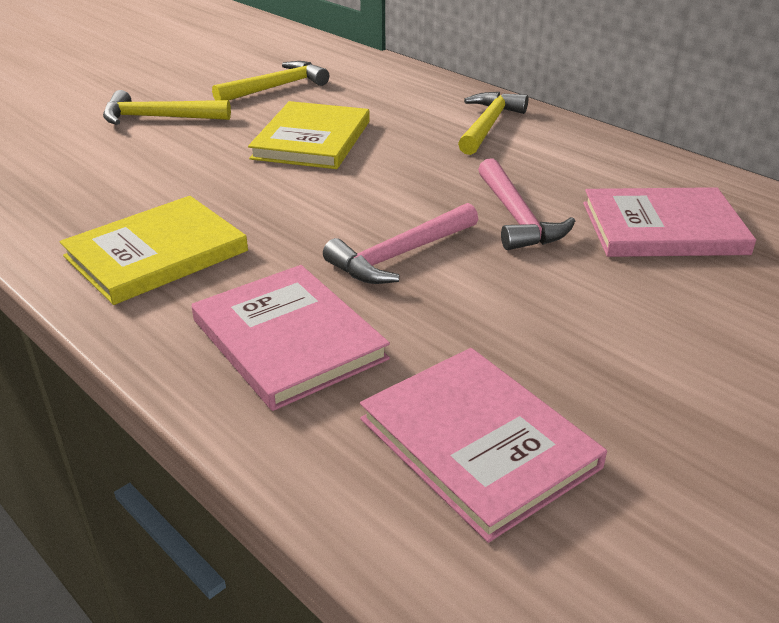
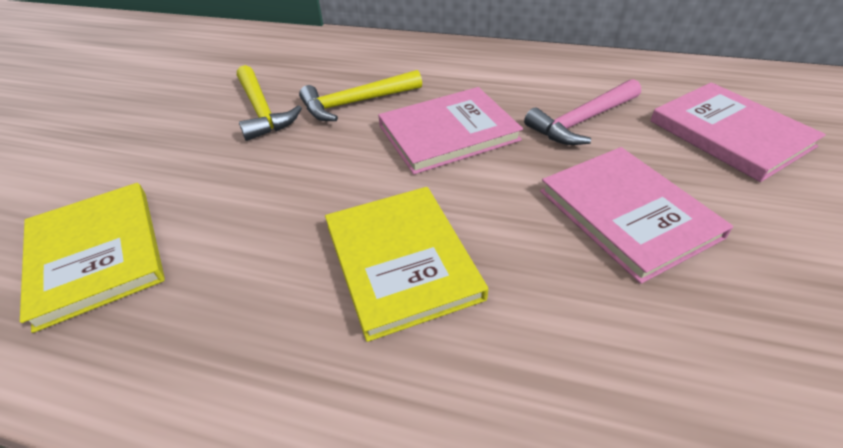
pink hammer: [323,203,478,284] [478,158,575,250] = 2 -> [524,79,641,145] = 1
yellow hammer: [103,90,231,125] [212,61,329,100] [458,92,528,155] = 3 -> [237,65,302,141] [299,70,422,121] = 2

